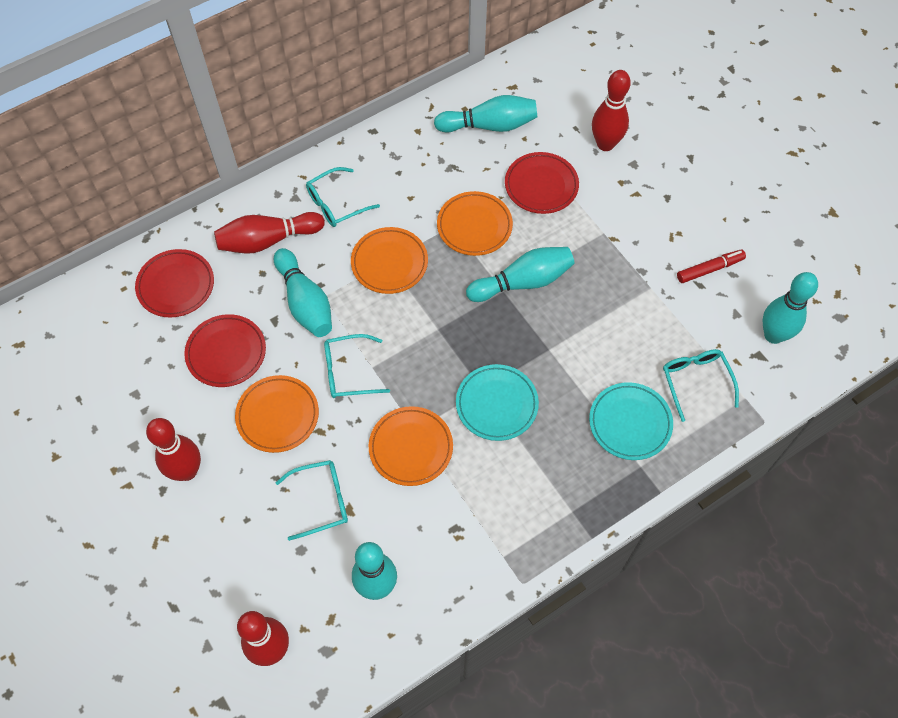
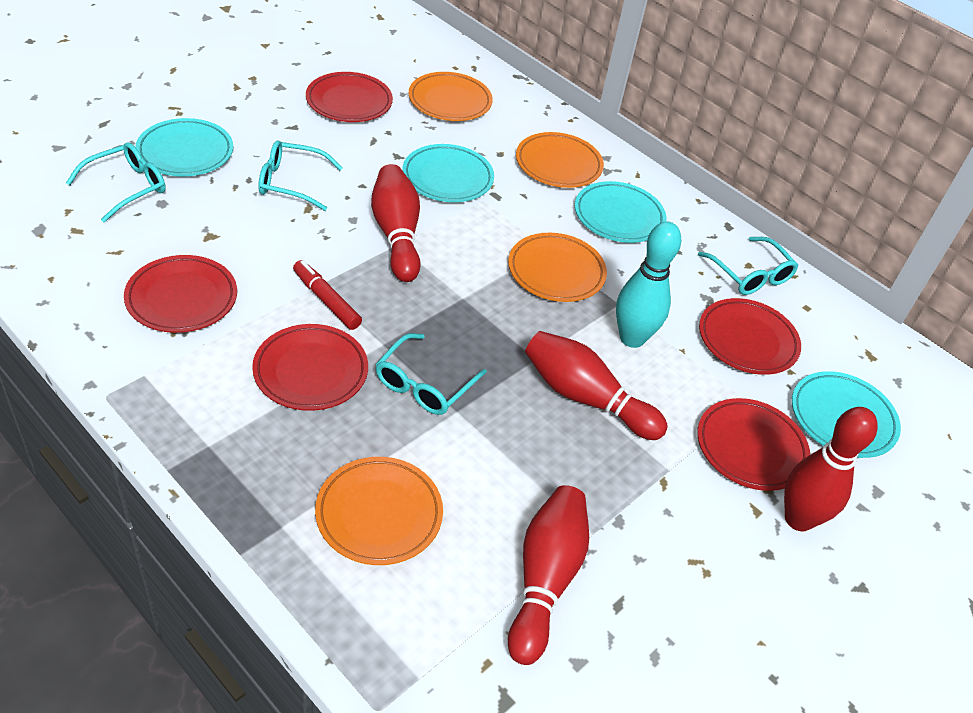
red plate: [135,249,214,318] [184,314,266,387] [505,152,579,214] = 3 -> [124,255,237,333] [252,324,368,411] [306,72,393,122] [697,398,810,491] [699,298,801,375] = 5
turquoise bowling pin: [274,248,332,337] [352,542,397,600] [434,95,537,133] [466,247,575,302] [763,272,818,344] = 5 -> [616,222,681,348] = 1
turquoise plate: [456,364,539,441] [589,382,673,460] = 2 -> [135,118,233,176] [402,144,494,202] [575,181,666,243] [792,371,901,458] = 4

